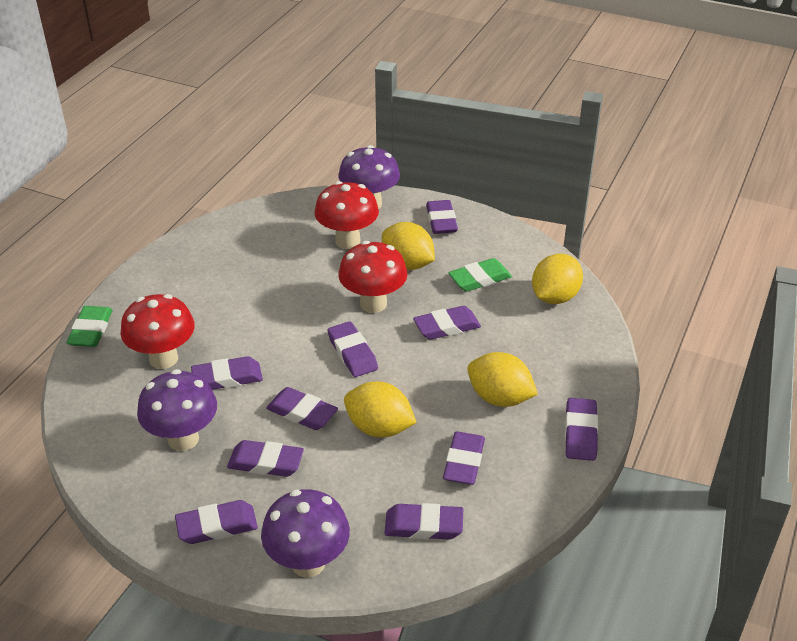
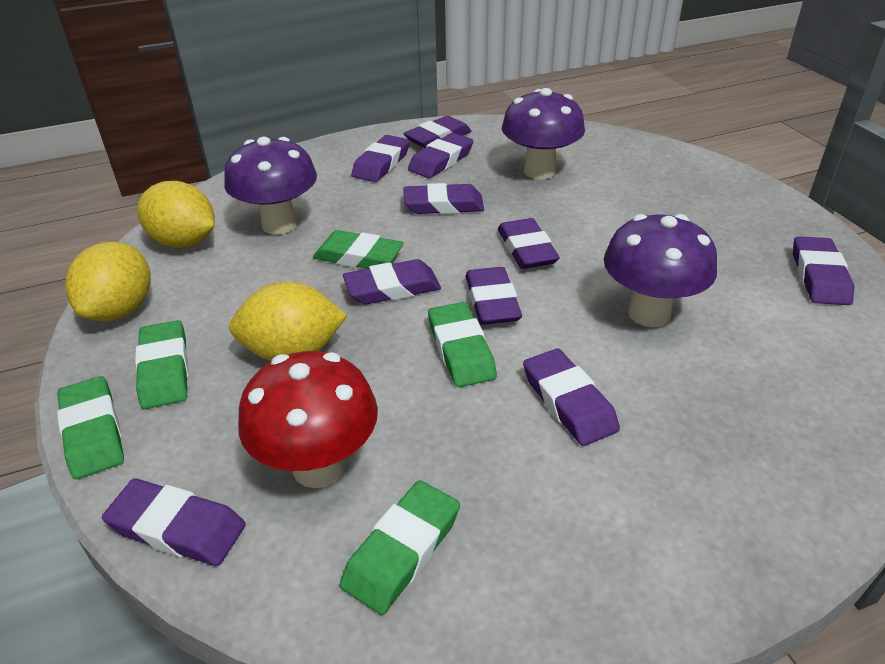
green eraser: [67,306,113,347] [448,258,512,292] = 2 -> [57,376,124,479] [135,320,188,409] [313,230,404,269] [340,480,460,615] [428,302,497,387] = 5
red mushroom: [120,294,195,369] [314,181,379,249] [338,241,407,313] = 3 -> [238,351,378,488] = 1
yellow lemon: [344,382,417,438] [382,222,435,270] [467,352,538,407] [532,254,583,304] = 4 -> [65,242,150,321] [137,181,215,248] [229,282,347,361] = 3

